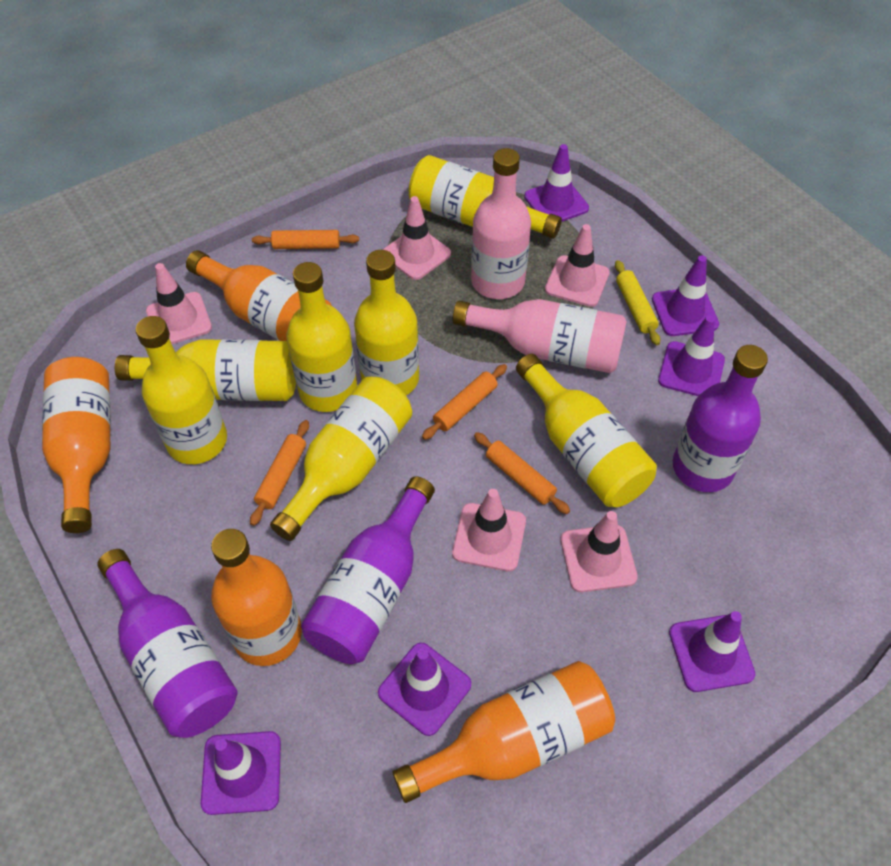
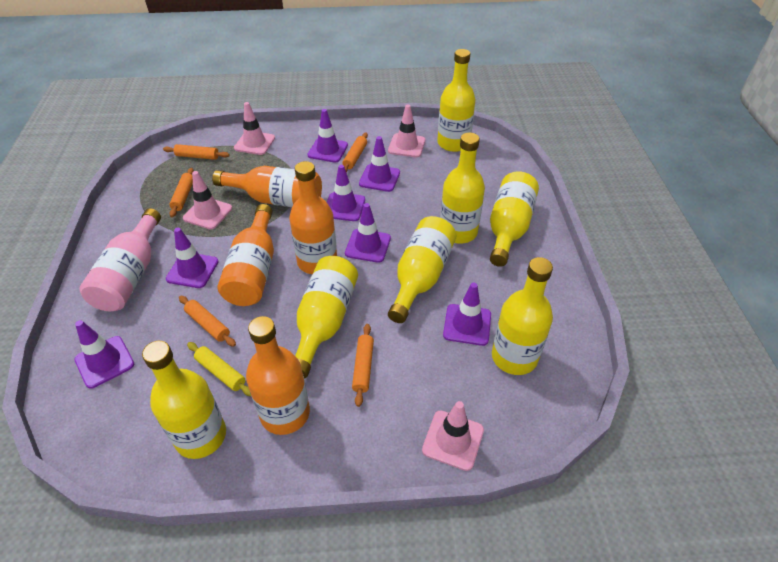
orange rolling pin: [250,420,309,526] [252,230,359,249] [422,364,507,440] [474,432,570,514] = 4 -> [163,144,230,160] [169,168,194,217] [179,296,236,347] [342,132,368,172] [352,324,374,407] = 5
pink bottle: [453,299,627,373] [471,148,531,299] = 2 -> [79,208,161,311] = 1
pink traffic cone: [146,263,212,344] [383,196,451,280] [452,489,526,571] [545,224,610,307] [561,511,638,592] = 5 -> [183,171,232,230] [234,102,275,155] [388,105,425,157] [422,401,484,471] = 4
purple bottle: [97,549,237,738] [301,476,435,664] [673,345,768,492] = 3 -> none = 0
purple traffic cone: [201,731,281,815] [378,643,471,736] [524,144,589,222] [652,255,719,336] [658,315,725,396] [669,611,755,692] = 6 -> [74,320,134,389] [166,228,219,288] [308,109,348,163] [327,165,365,221] [345,203,391,263] [359,136,400,192] [443,283,491,346] = 7

